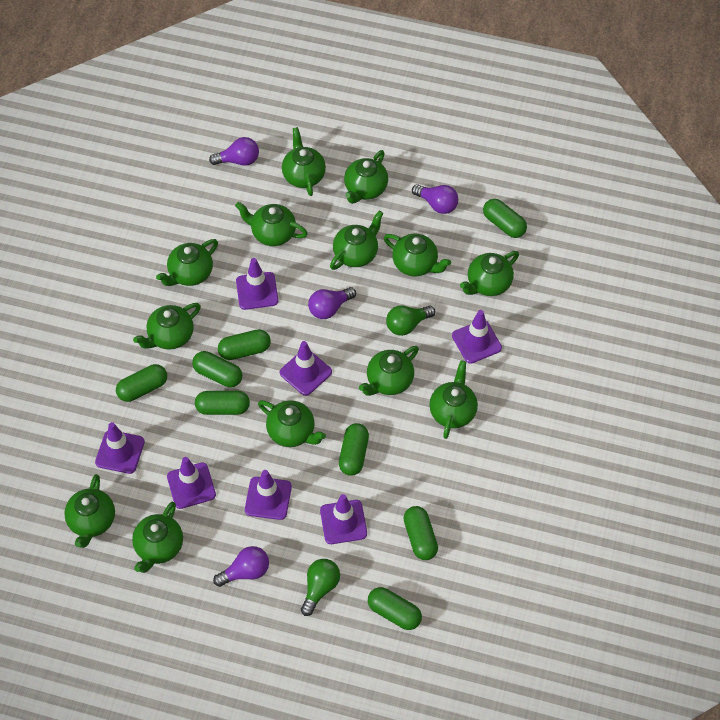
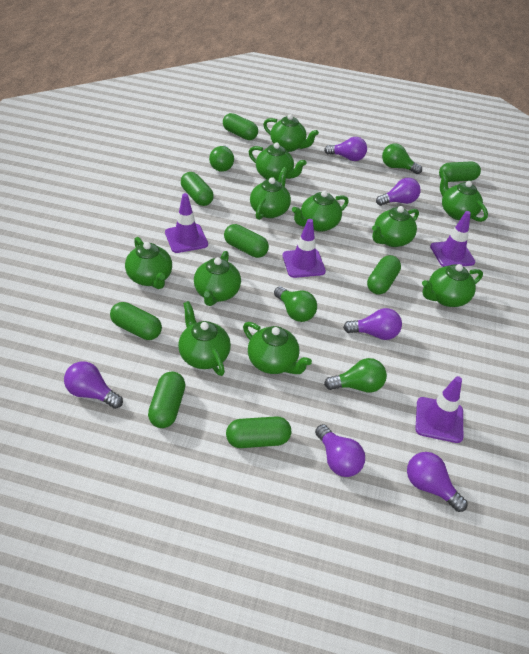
green light bulb: [301,559,340,616] [386,305,435,336] = 2 -> [209,146,234,172] [274,286,317,322] [324,358,387,393] [382,143,422,174] = 4
green teapot: [64,474,115,548] [132,502,183,573] [133,303,201,350] [156,239,218,286] [235,202,308,246] [258,400,326,447] [282,127,326,196] [330,211,383,270] [344,150,388,204] [359,346,419,396] [384,234,451,276] [429,360,478,439] [460,251,519,296] = 13 -> [125,237,172,289] [178,301,231,376] [194,251,241,306] [243,322,312,374] [249,142,306,181] [250,167,291,220] [263,114,319,152] [292,191,349,232] [372,206,419,247] [422,264,483,307] [440,171,488,222] = 11
purple light bulb: [209,137,259,166] [213,546,269,587] [308,287,356,319] [412,184,458,214] = 4 -> [64,361,123,409] [315,424,365,477] [324,137,367,161] [343,308,402,340] [376,178,421,206] [407,452,468,512] = 6
purple traffic cone: [95,422,145,474] [167,457,216,509] [236,258,278,310] [245,470,292,520] [280,341,332,396] [320,494,367,544] [452,310,502,364] = 7 -> [165,193,208,253] [283,219,326,278] [415,376,463,443] [430,211,475,267] = 4

